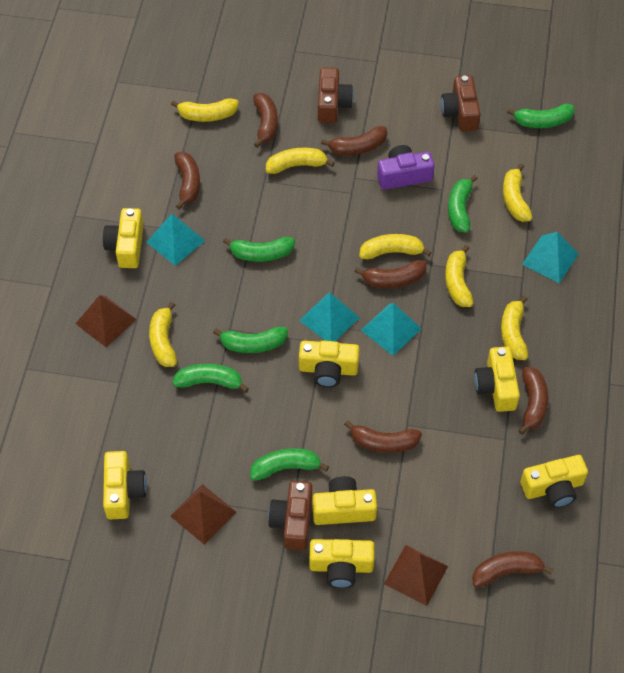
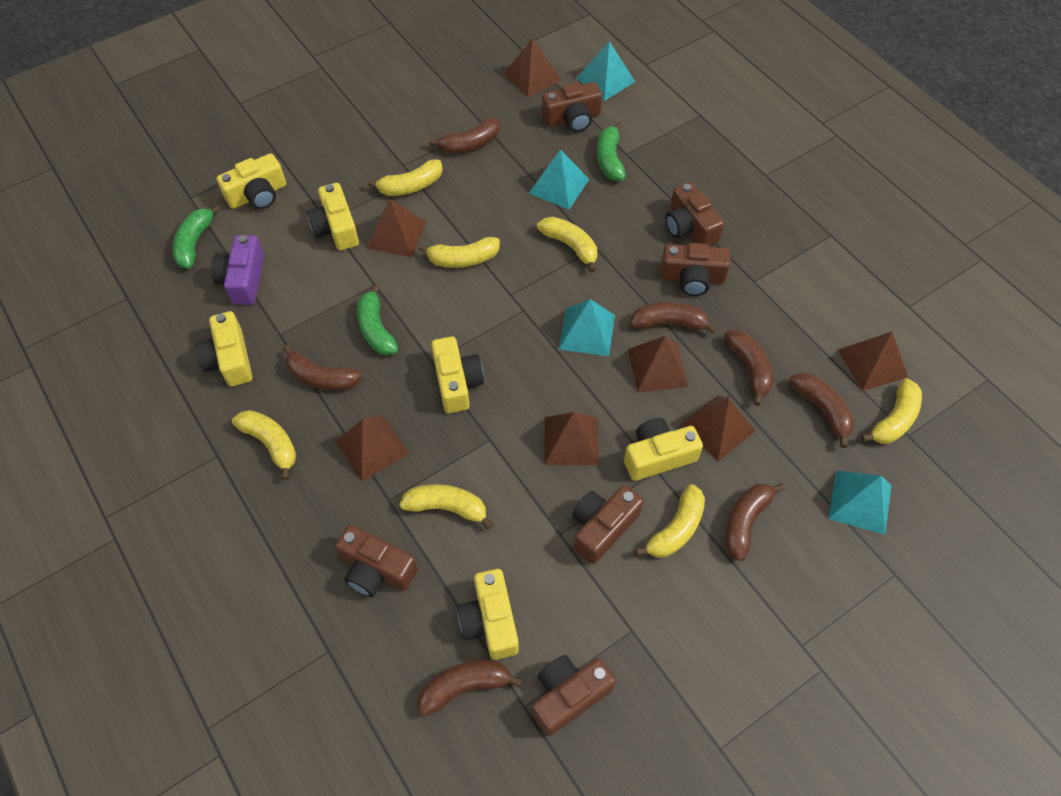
brown camera: [268,481,312,550] [318,67,353,123] [441,75,481,131] = 3 -> [336,525,418,597] [532,655,616,736] [542,82,602,132] [572,485,643,564] [661,243,730,296] [665,182,724,246] = 6
brown pyramid: [75,295,137,347] [170,484,236,545] [384,545,448,606] = 3 -> [336,415,409,481] [367,199,426,257] [504,38,561,97] [545,412,599,465] [628,336,688,392] [680,396,755,461] [838,332,908,391] = 7
green banana: [172,364,249,393] [213,327,288,353] [223,237,295,262] [250,448,329,481] [448,175,478,232] [507,104,574,128] = 6 -> [173,205,221,269] [357,284,398,355] [597,122,626,181] = 3
yellow camera: [103,208,144,268] [103,451,147,520] [299,340,360,387] [309,539,375,588] [312,476,377,525] [474,347,520,412] [520,455,588,508] = 7 -> [195,311,252,386] [217,153,286,209] [307,183,359,250] [431,336,484,413] [458,569,519,660] [624,418,703,481] = 6

